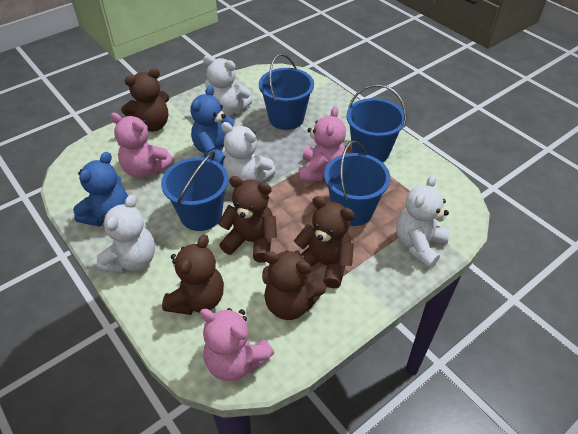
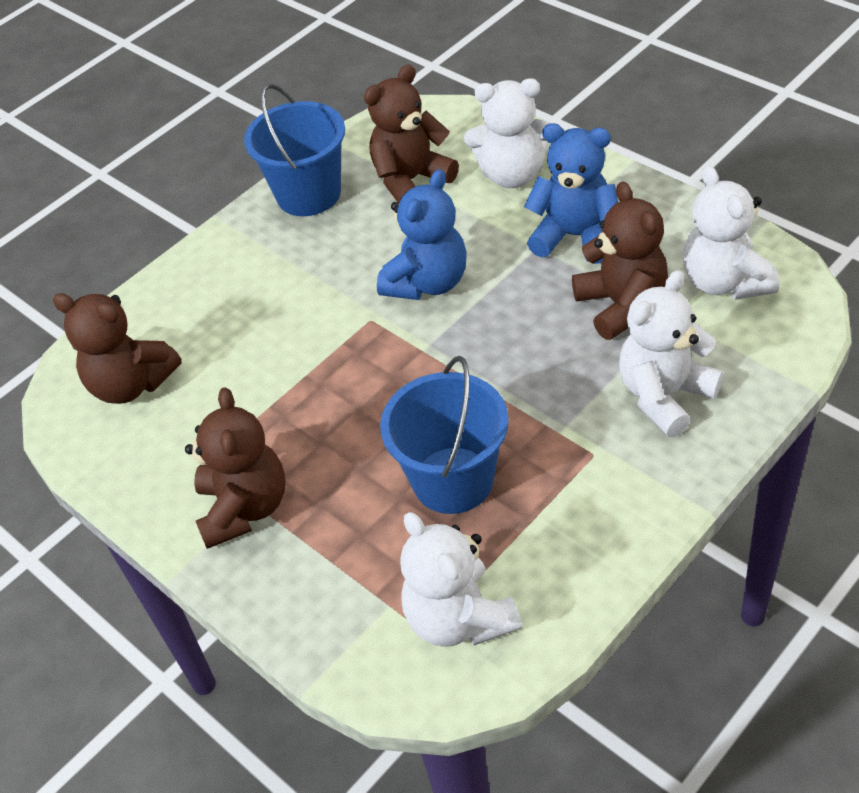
blue bucket: [161,151,228,231] [259,54,314,130] [324,141,390,226] [346,84,407,162] = 4 -> [244,84,345,216] [380,356,509,514] = 2
brown teddy bear: [121,68,169,132] [162,235,224,315] [218,176,277,263] [262,250,326,320] [294,196,355,289] = 5 -> [53,293,182,404] [185,388,285,549] [364,65,459,203] [572,181,668,340] = 4
pink teddy bear: [111,113,174,178] [200,308,274,382] [299,106,347,182] = 3 -> none = 0

